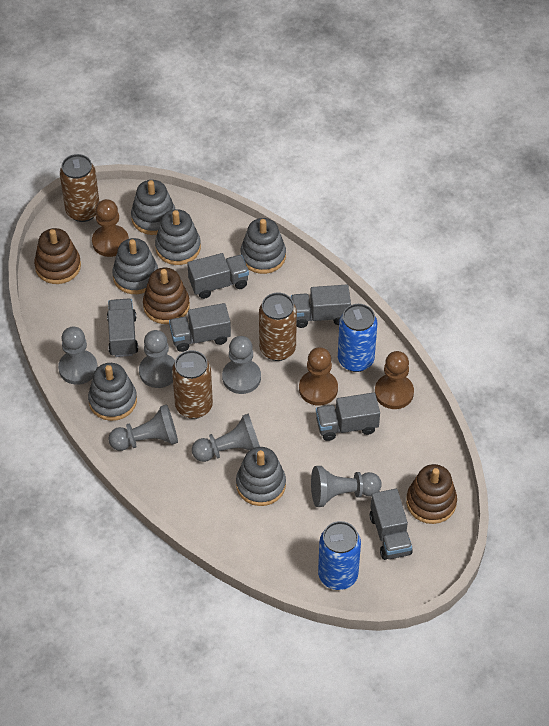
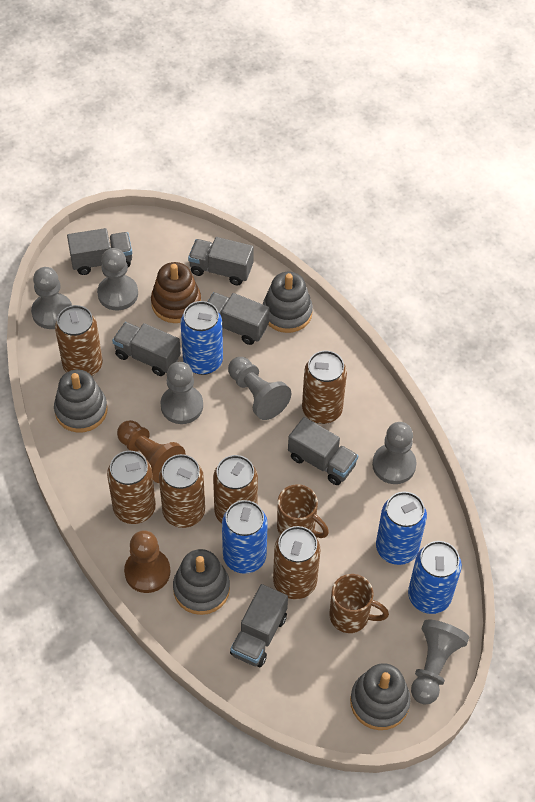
blue can: [318,521,361,590] [338,304,377,372] = 2 -> [180,301,223,375] [222,500,268,574] [376,492,427,565] [408,541,462,614] = 4
brown can: [60,154,99,222] [172,350,213,419] [259,293,297,361] = 3 -> [55,305,103,376] [107,451,156,524] [159,454,205,528] [213,455,258,524] [273,526,321,599] [302,351,347,424] = 6
brown mug: none = 0 -> [277,484,329,538] [329,574,389,633] = 2
brown pawn: [92,199,129,257] [299,347,338,406] [375,351,414,409] = 3 -> [117,420,185,483] [124,530,171,593] = 2
brown stacking toy: [34,228,81,284] [143,268,190,324] [406,464,457,524] = 3 -> [151,262,201,323] = 1
grey stacking toy: [88,363,137,421] [112,238,158,294] [131,180,175,235] [155,209,201,265] [236,447,286,506] [241,218,286,274] = 6 -> [54,370,108,432] [173,549,230,615] [263,272,313,333] [350,663,411,730] = 4

